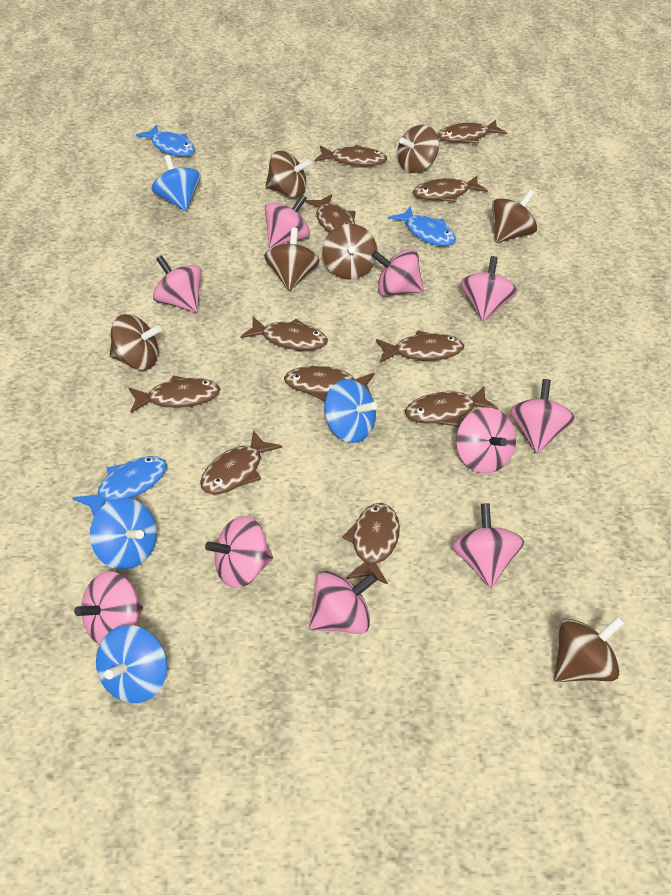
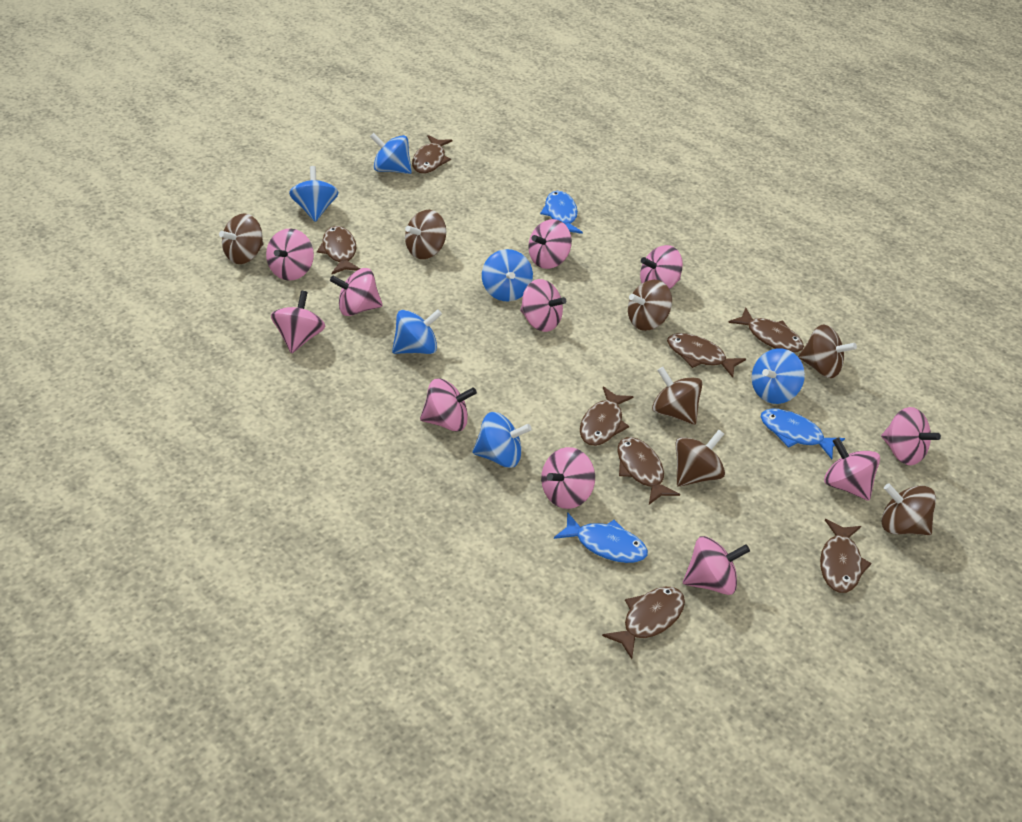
blue spinning top: [90,498,157,570] [96,625,167,703] [152,155,200,211] [324,379,377,443] = 4 -> [289,166,339,222] [370,133,412,174] [392,309,442,354] [473,412,532,468] [482,249,533,301] [752,349,805,404] = 6
brown fish: [129,375,220,413] [200,430,282,495] [240,317,328,351] [284,366,375,401] [305,194,356,233] [315,145,387,167] [342,503,400,585] [376,330,464,363] [405,386,498,427] [413,176,488,202] [437,120,507,144] = 11 -> [317,226,360,274] [412,135,452,173] [580,387,633,446] [602,587,685,659] [618,437,680,504] [667,333,746,377] [728,308,804,353] [820,519,872,593] = 8
pink spinning top: [74,571,143,645] [153,255,202,312] [205,516,273,588] [265,194,310,248] [309,571,378,634] [372,248,424,296] [452,503,524,588] [456,407,516,473] [460,256,517,321] [510,379,575,453] = 10 -> [266,228,314,281] [271,291,325,353] [330,268,383,316] [420,378,477,432] [520,279,566,332] [528,219,572,269] [541,447,595,509] [640,245,683,290] [683,536,750,595] [824,438,880,501] [881,407,941,465] = 11

